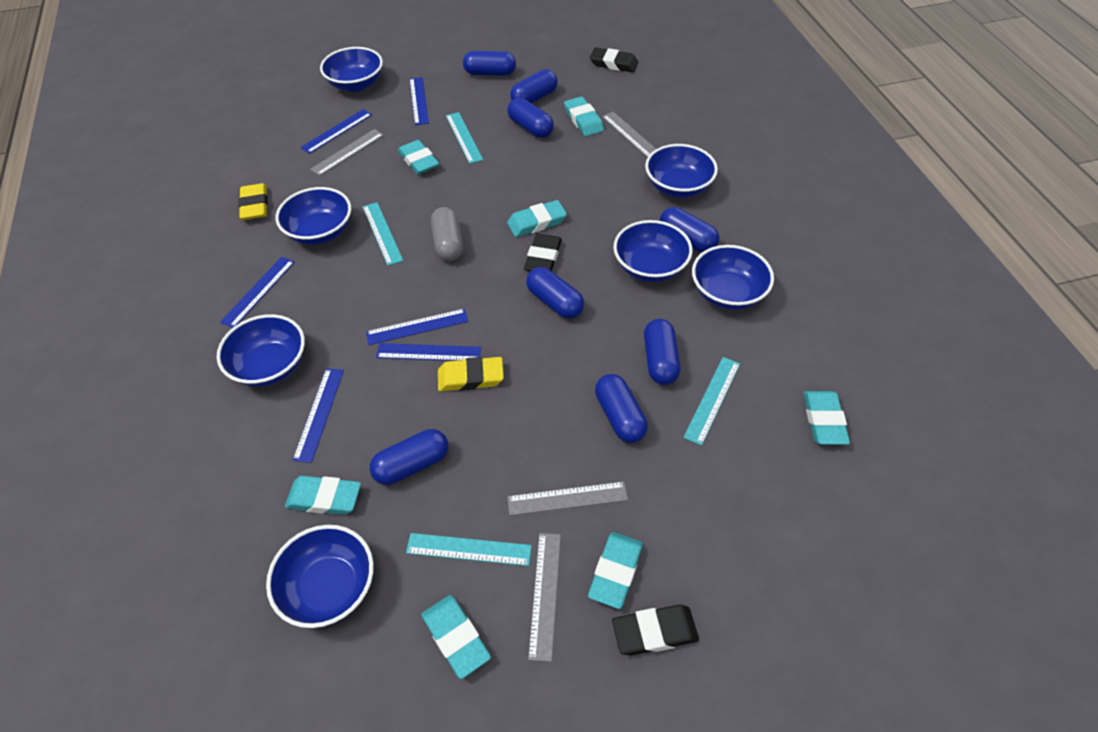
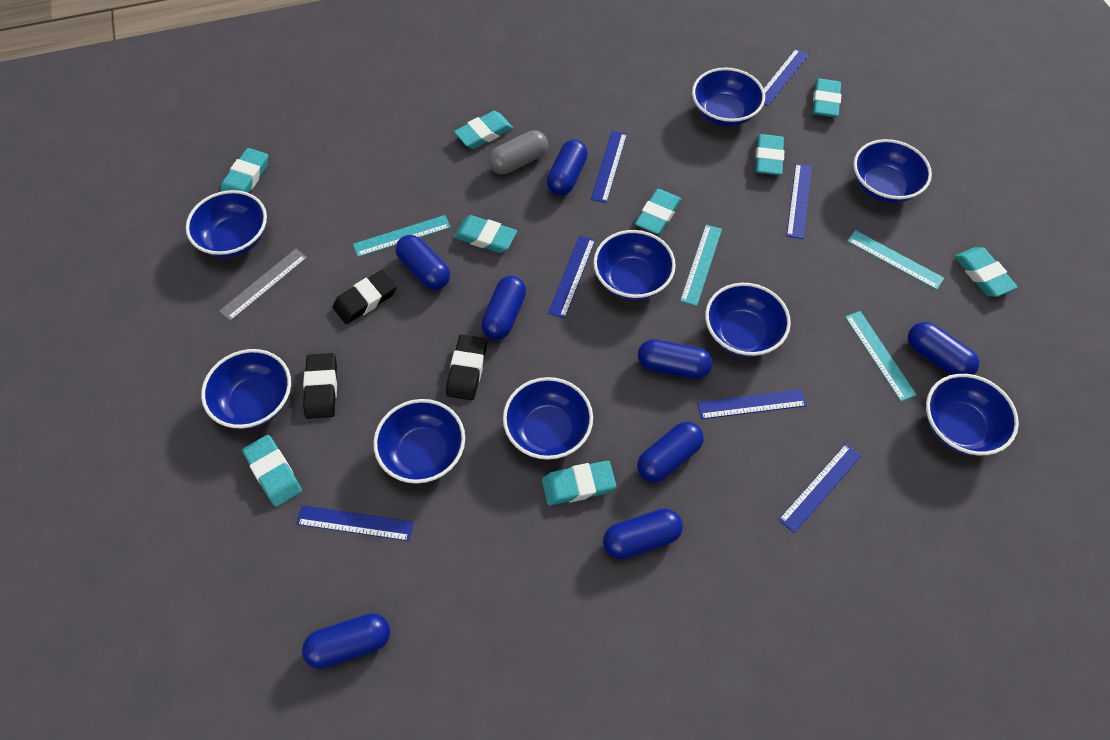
blue bowl: [217,314,305,387] [266,525,374,628] [276,187,351,245] [320,47,383,92] [613,220,693,282] [645,144,718,198] [692,245,774,310] = 7 -> [186,190,267,258] [201,349,291,429] [373,399,465,484] [503,377,593,460] [593,230,676,300] [692,68,765,127] [705,283,791,357] [853,139,932,203] [926,374,1019,455] = 9
blue ruler: [220,257,295,328] [293,368,344,463] [300,109,372,154] [366,309,469,345] [376,343,481,361] [410,77,429,125] = 6 -> [296,505,414,541] [548,235,595,318] [591,131,627,203] [697,389,807,419] [764,49,809,106] [778,444,861,533] [787,163,812,239] = 7
grey ruler: [310,129,384,176] [507,482,628,516] [528,533,561,662] [602,112,656,157] = 4 -> [219,249,307,321] = 1
turquoise eraser: [285,476,361,515] [398,140,439,175] [421,595,491,679] [507,200,567,237] [564,96,604,136] [588,532,643,609] [803,391,850,445] = 7 -> [220,148,268,193] [242,435,302,507] [454,111,513,149] [454,215,517,253] [542,461,616,506] [635,189,681,234] [755,134,784,175] [813,78,841,117] [955,247,1018,297] = 9
yellow eraser: [238,183,268,220] [438,357,504,391] = 2 -> none = 0

